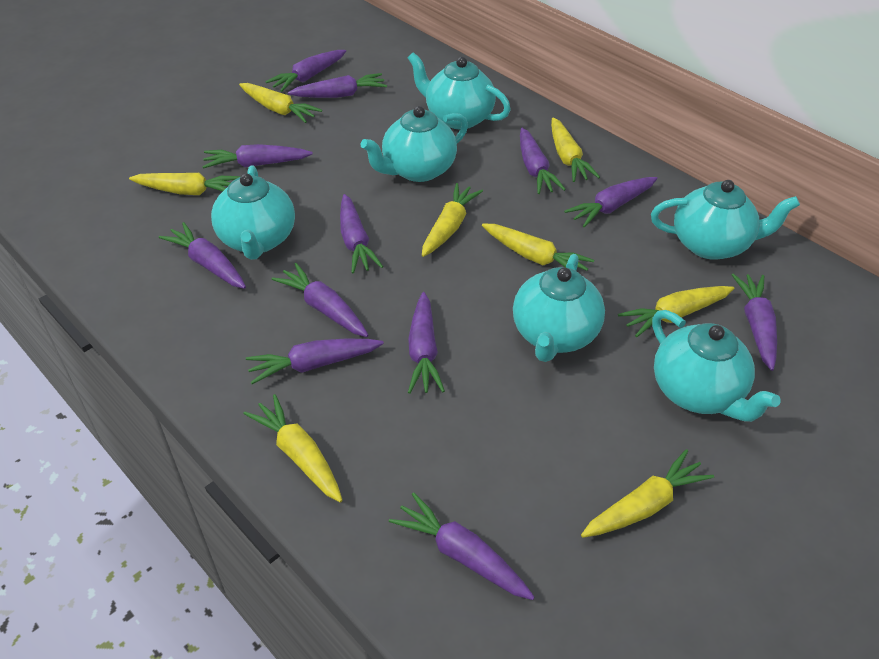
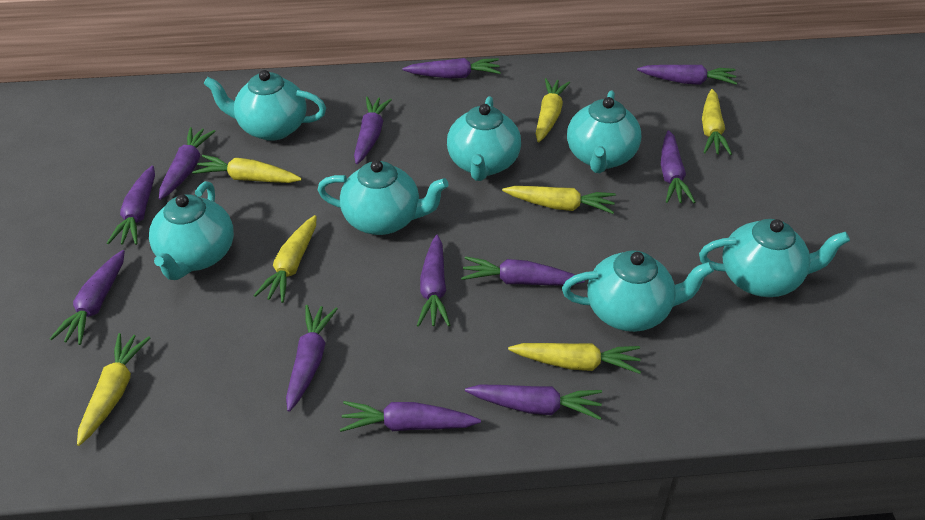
turquoise teapot: [211,165,295,260] [361,106,468,182] [408,52,511,129] [513,254,605,362] [651,180,800,260] [652,310,781,422] = 6 -> [149,181,234,280] [203,70,326,141] [317,160,449,235] [447,96,521,181] [562,250,714,332] [567,91,641,173] [699,219,850,297] = 7
yellow carrot: [129,173,241,195] [239,83,322,123] [244,394,343,502] [422,183,483,257] [482,224,594,271] [551,118,600,182] [581,449,714,538] [618,286,735,337] = 8 -> [77,333,150,446] [192,155,302,183] [253,215,317,303] [502,186,616,214] [508,343,641,374] [536,78,570,142] [702,89,732,155] = 7

